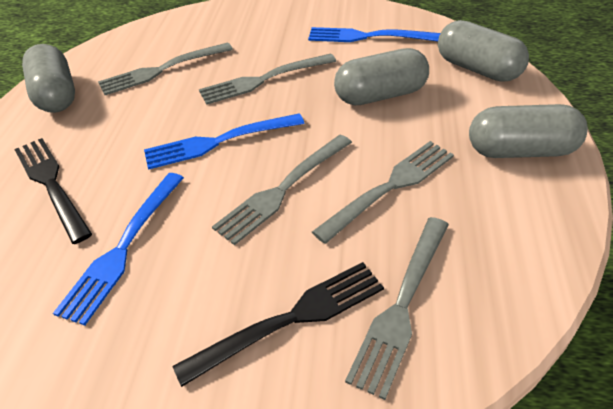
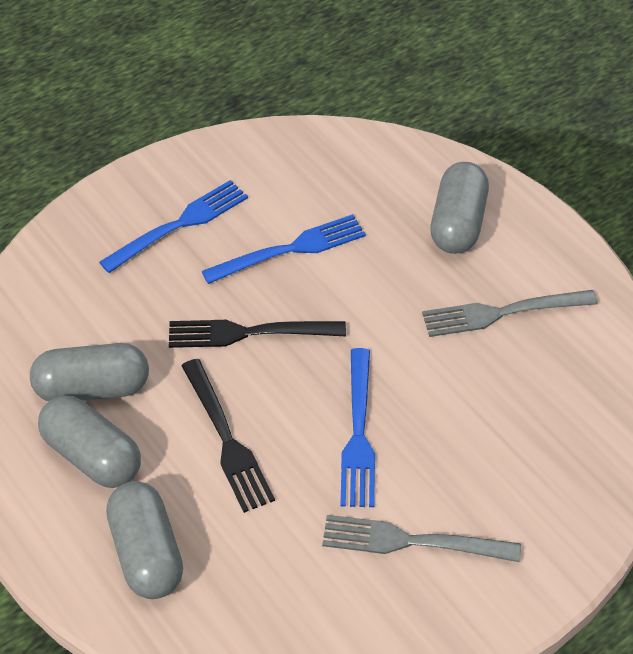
grey fork: [98,42,233,95] [199,53,336,105] [212,135,352,245] [312,141,454,244] [345,217,449,400] = 5 -> [322,515,521,562] [422,290,597,337] = 2

